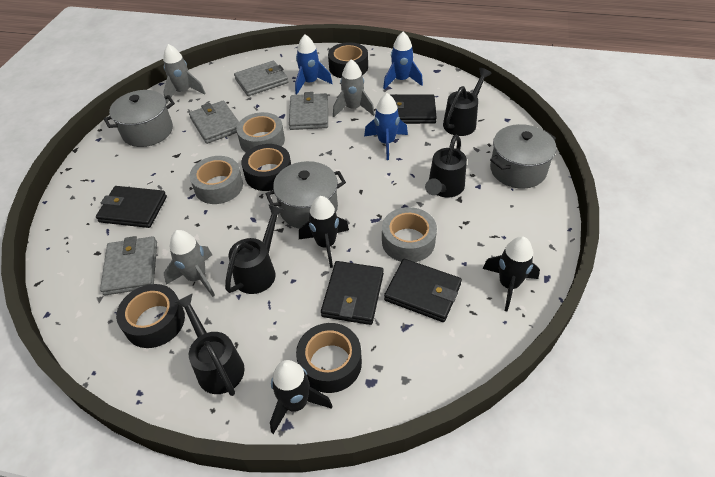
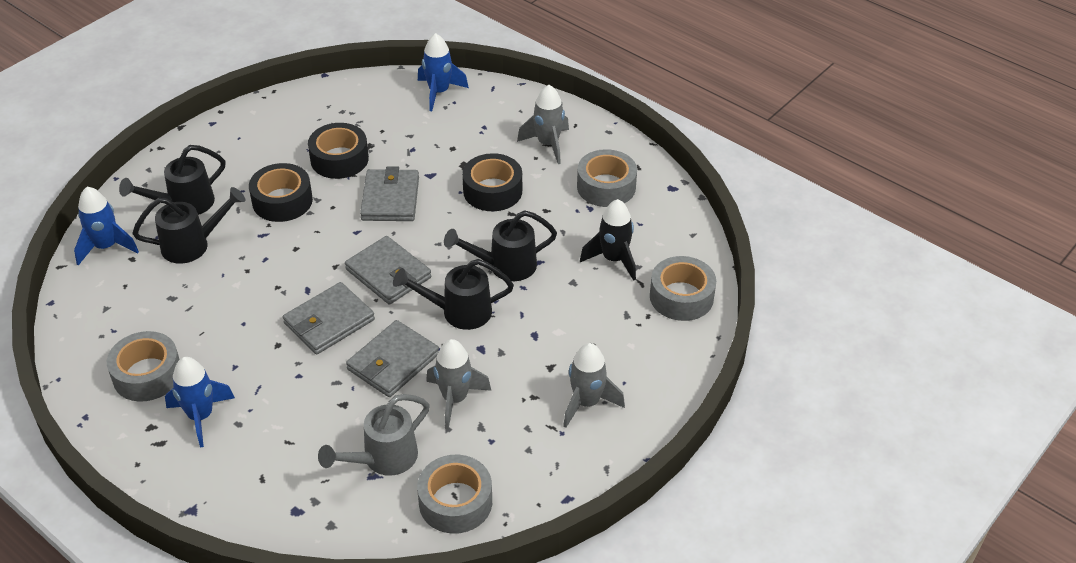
black rocket: [270,360,332,434] [299,196,349,268] [482,236,540,312] = 3 -> [580,199,636,281] = 1
black tape: [116,284,185,348] [241,144,291,191] [296,323,362,393] [328,42,368,78] = 4 -> [249,163,313,222] [308,123,369,179] [462,153,522,211] = 3
black wallet: [96,186,167,228] [321,261,384,325] [384,259,462,322] [391,94,437,124] = 4 -> none = 0
grey pot: [104,90,175,147] [266,161,346,229] [490,124,556,189] = 3 -> none = 0
grey tape: [190,156,243,204] [236,112,285,152] [382,207,437,262] = 3 -> [107,331,180,401] [417,455,492,534] [577,149,637,207] [650,256,716,321] = 4
grey watering can: none = 0 -> [318,394,430,476] = 1

